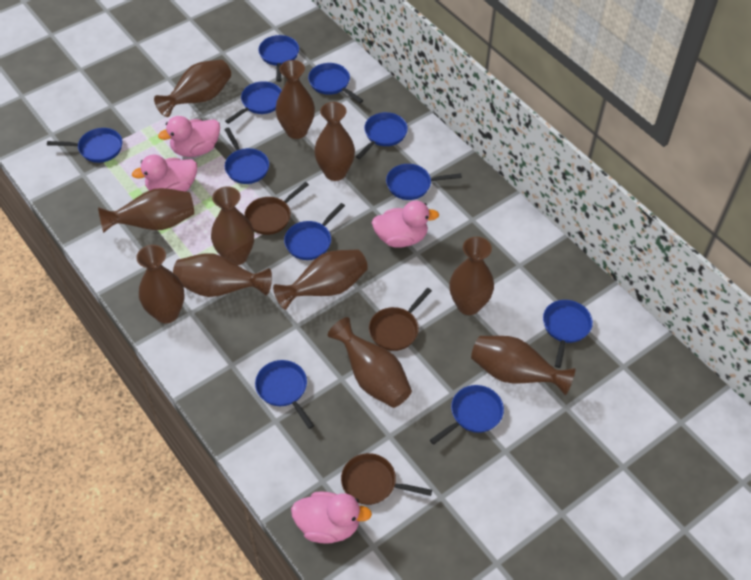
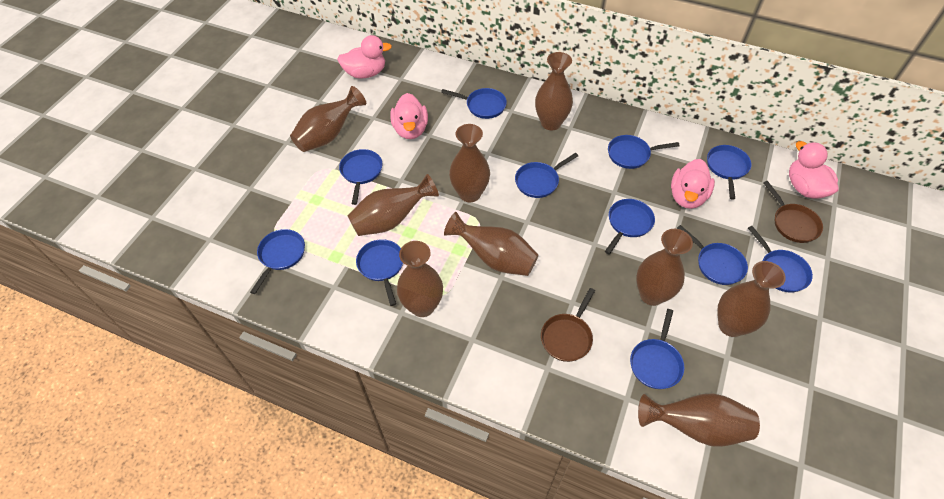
brown pan: [244,182,309,235] [341,453,432,505] [369,288,432,351] = 3 -> [541,288,595,362] [763,181,823,243] = 2
brown vase: [98,188,194,233] [136,245,184,323] [154,60,231,117] [173,253,272,297] [211,186,254,265] [273,249,368,310] [275,60,315,139] [314,102,355,181] [328,317,412,408] [450,237,494,315] [471,336,575,396] = 11 -> [290,86,366,152] [348,174,439,236] [397,241,443,317] [444,212,539,276] [449,124,490,202] [535,52,573,130] [636,229,693,306] [638,393,760,447] [717,261,786,337] = 9

